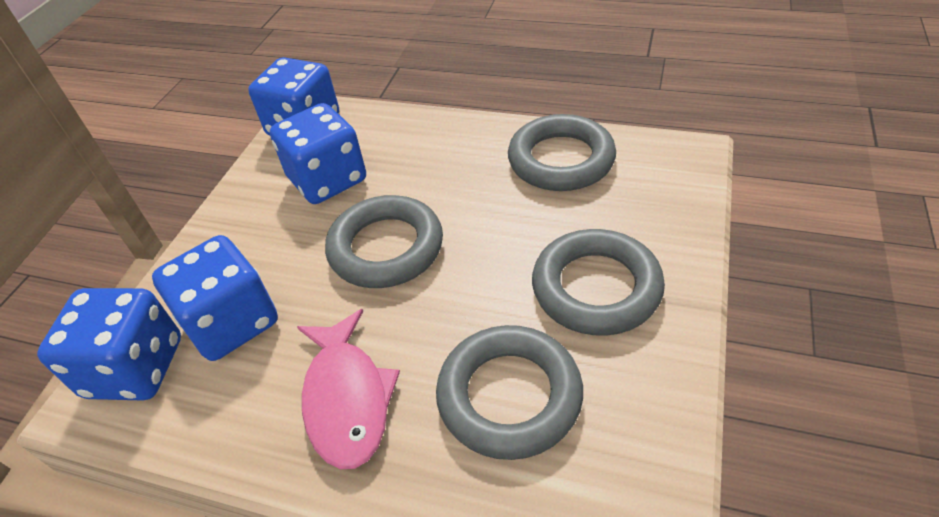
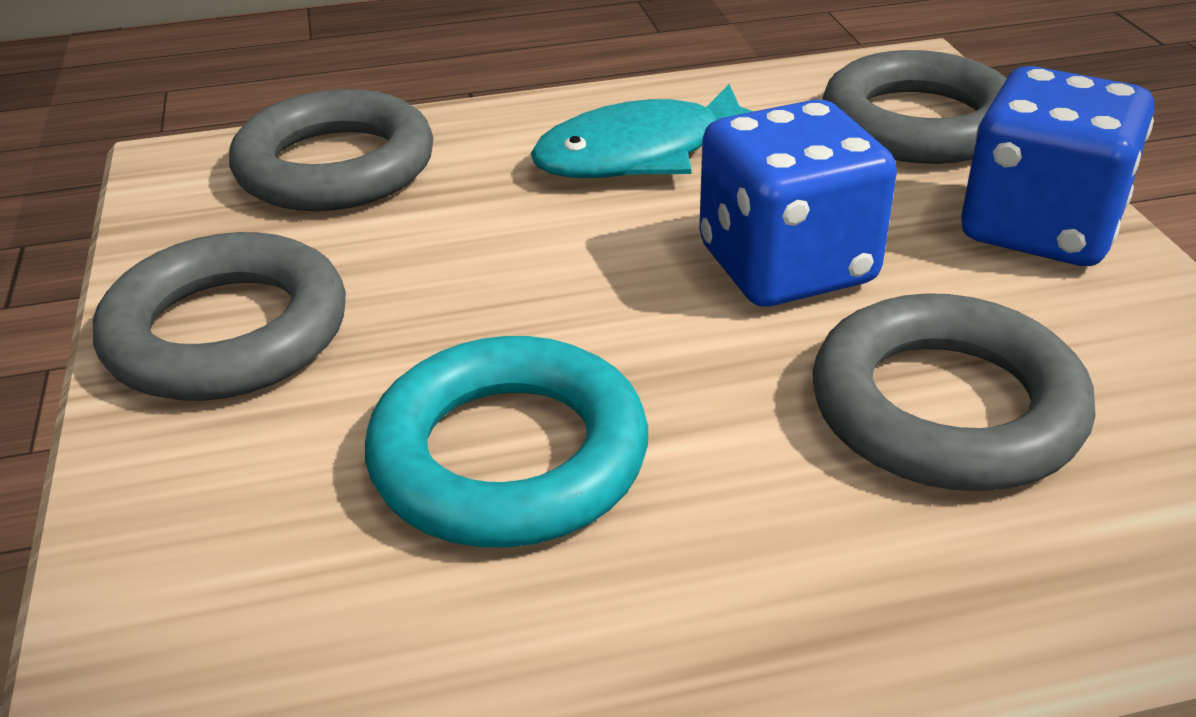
blue dice: [37,288,181,401] [152,235,278,361] [248,57,339,136] [270,103,366,204] = 4 -> [699,99,897,307] [961,66,1154,266] = 2
pink fish: [297,309,400,469] = 1 -> none = 0
turquoise fish: none = 0 -> [531,84,754,178] = 1
turquoise ring: none = 0 -> [365,336,648,548] = 1

